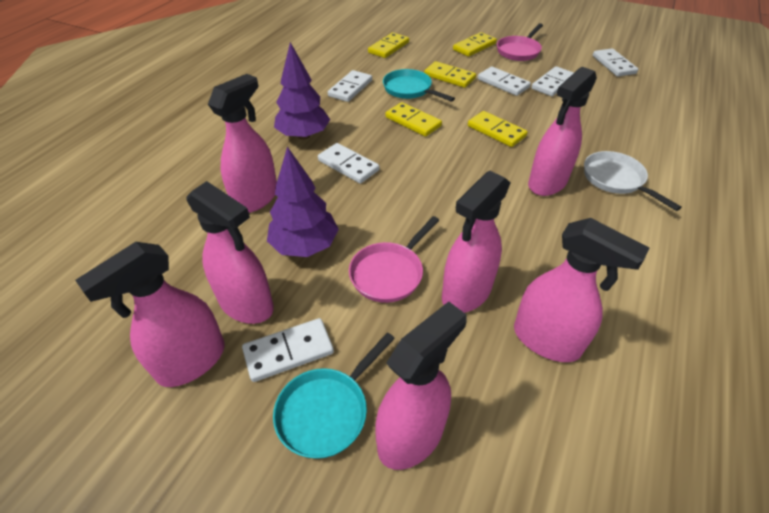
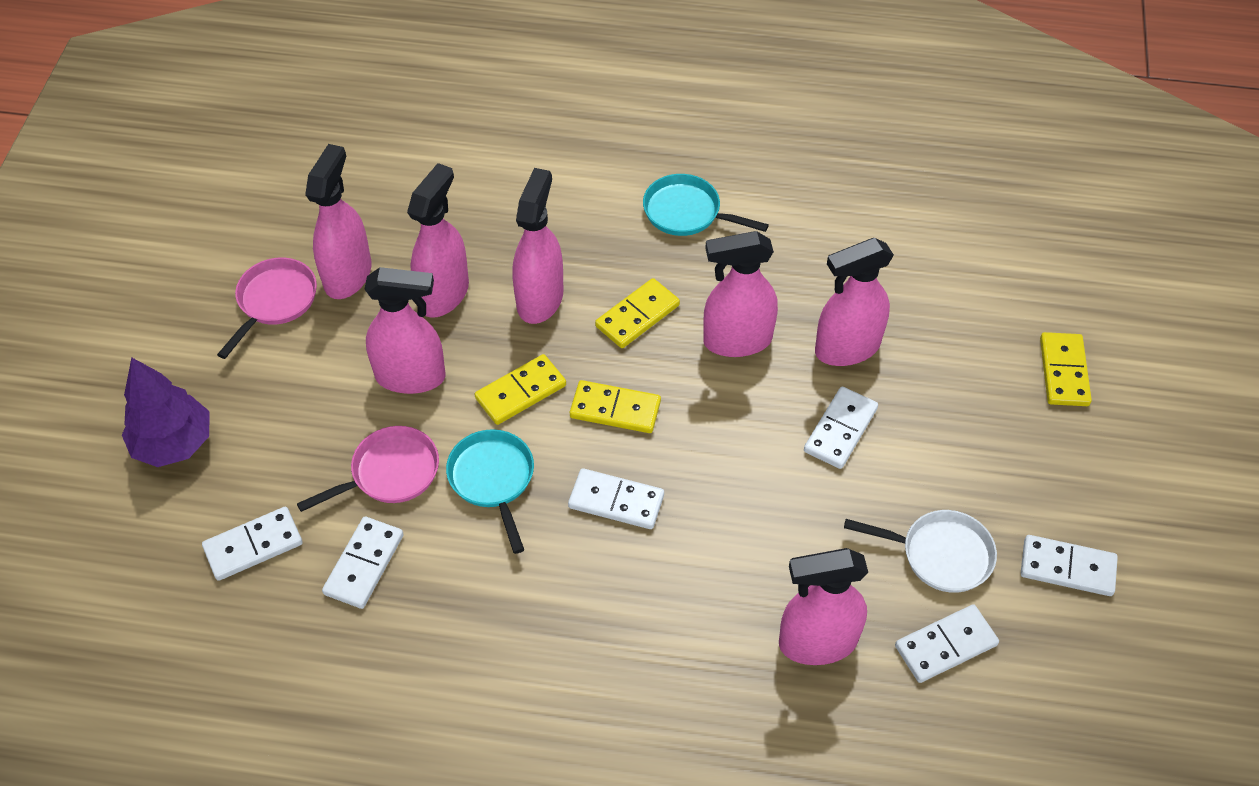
purple tree: [267,147,339,257] [274,42,330,140] = 2 -> [122,357,209,467] = 1
yellow domino: [368,33,409,58] [385,102,442,137] [424,61,476,88] [453,32,497,57] [468,111,528,147] = 5 -> [475,354,566,425] [570,380,661,433] [595,278,680,348] [1040,332,1092,406] = 4

